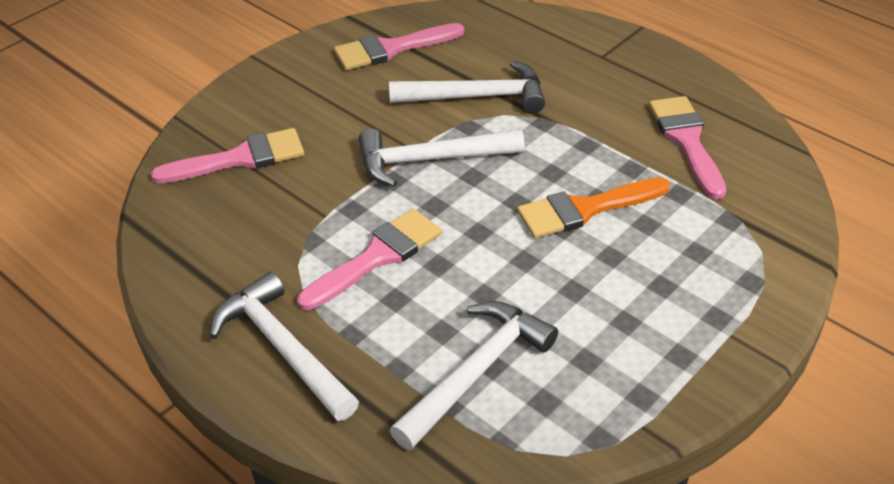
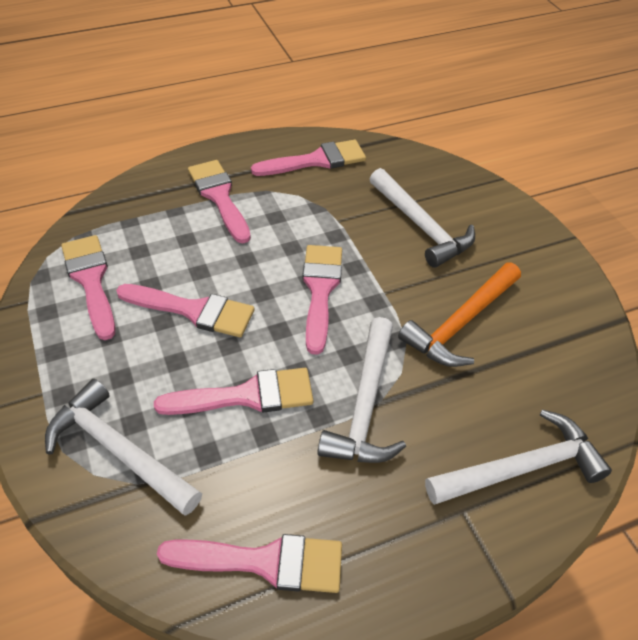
orange brush: [517,177,670,238] = 1 -> none = 0
orange hammer: none = 0 -> [398,262,521,367] = 1
pink brush: [151,128,304,184] [297,209,442,310] [334,23,464,70] [649,96,726,199] = 4 -> [61,235,115,340] [116,284,254,337] [154,368,313,415] [157,534,342,593] [188,160,251,243] [251,140,366,176] [302,245,342,355] = 7

